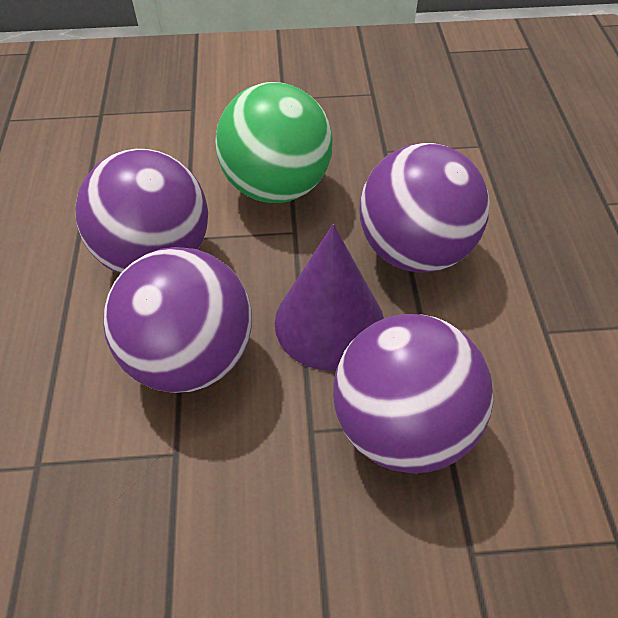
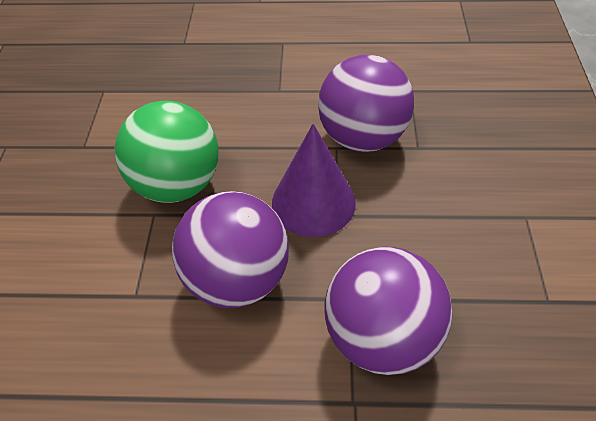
purple ball: [75,149,208,274] [103,247,252,393] [333,314,493,473] [359,143,490,273] = 4 -> [172,191,289,308] [318,55,414,152] [325,247,453,375] = 3

